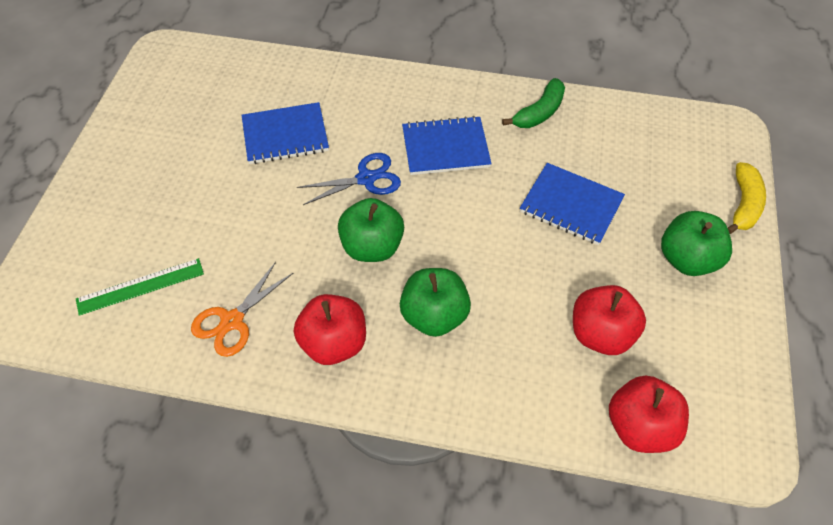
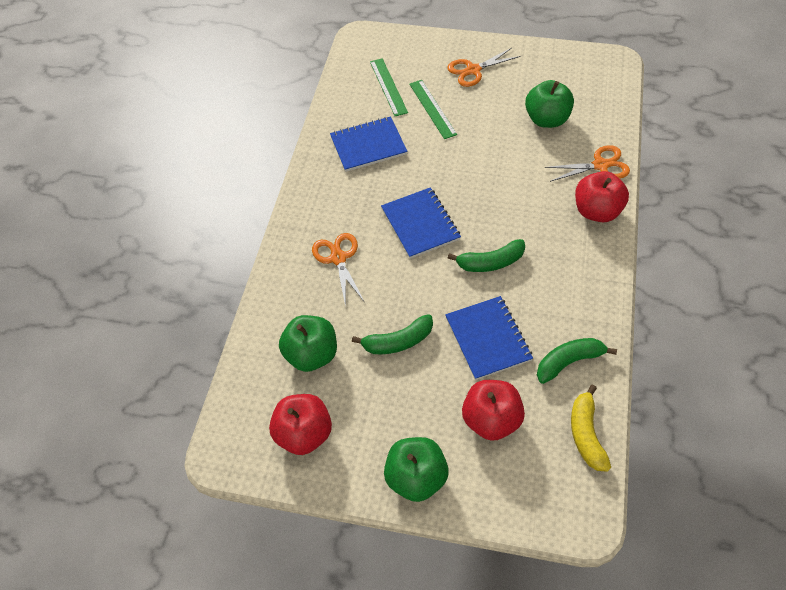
blue scissors: [297,153,401,205] = 1 -> none = 0
green banana: [502,78,565,128] = 1 -> [352,314,433,354] [448,239,525,272] [537,338,617,384] = 3
green ruler: [76,258,204,316] = 1 -> [370,58,408,116] [409,80,457,139] = 2
orange scissors: [191,262,293,357] = 1 -> [312,233,364,307] [447,48,521,87] [545,145,630,182] = 3

